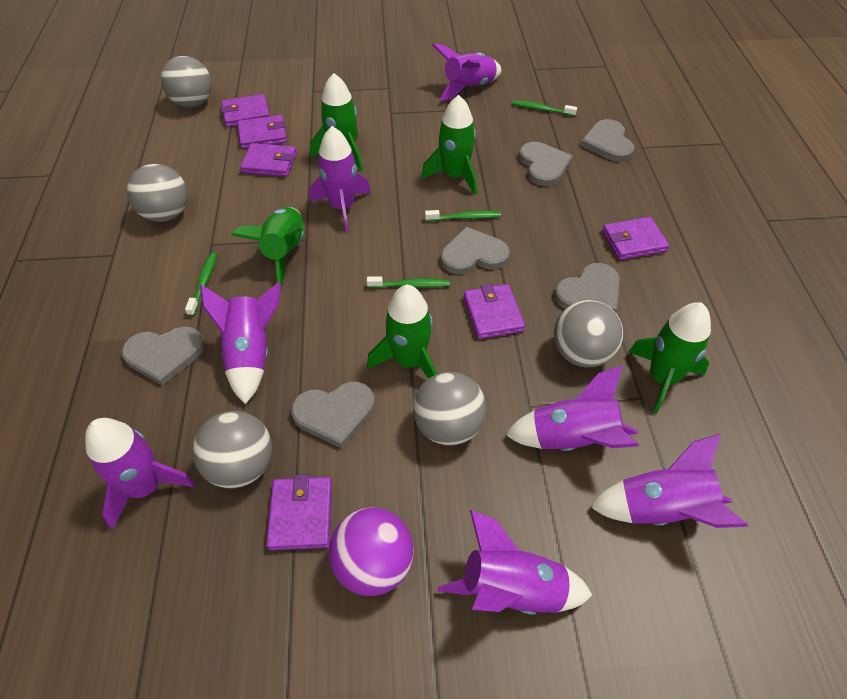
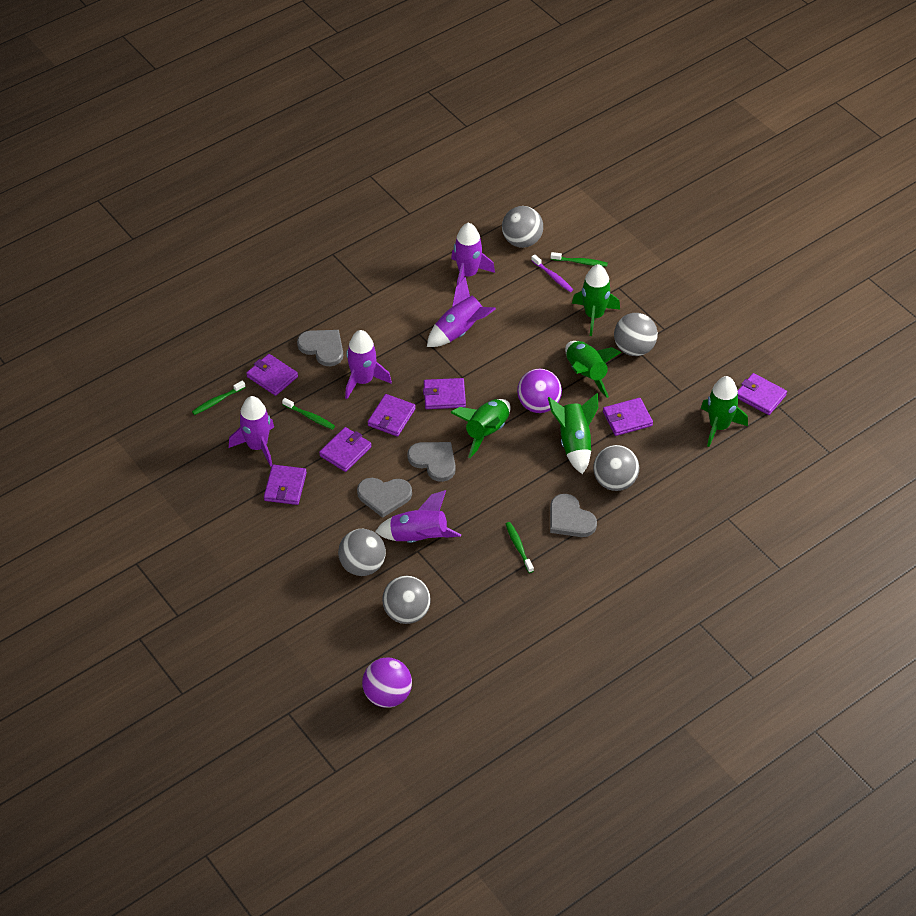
grey heart: [122,326,204,386] [291,382,375,448] [441,227,510,274] [519,142,573,186] [554,263,620,312] [581,119,635,162] = 6 -> [297,330,343,366] [357,478,412,518] [407,442,456,482] [550,494,597,537] = 4
purple ball: [329,507,414,596] = 1 -> [362,658,412,708] [517,369,562,413] = 2
purple rocket: [85,418,195,530] [200,282,281,404] [309,126,371,232] [432,43,501,101] [438,510,592,615] [505,365,639,451] [590,434,748,528] = 7 -> [229,396,274,467] [345,330,392,399] [375,490,461,543] [427,277,496,347] [451,222,495,285] = 5
purple toothbrush: none = 0 -> [531,254,573,292] = 1
purple wallet: [221,94,270,127] [238,115,287,149] [240,143,297,177] [266,474,332,550] [464,284,525,339] [602,217,670,260] = 6 -> [246,354,298,396] [264,465,307,505] [319,427,372,472] [368,394,416,437] [423,378,466,409] [603,398,653,436] [738,373,787,415] = 7

